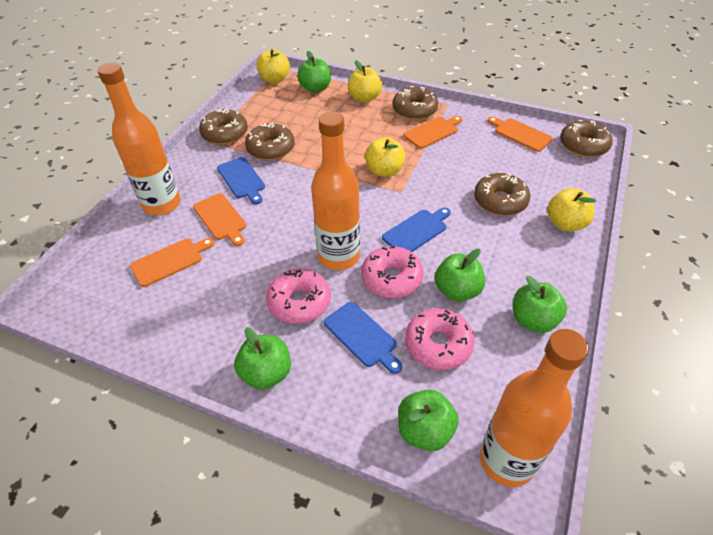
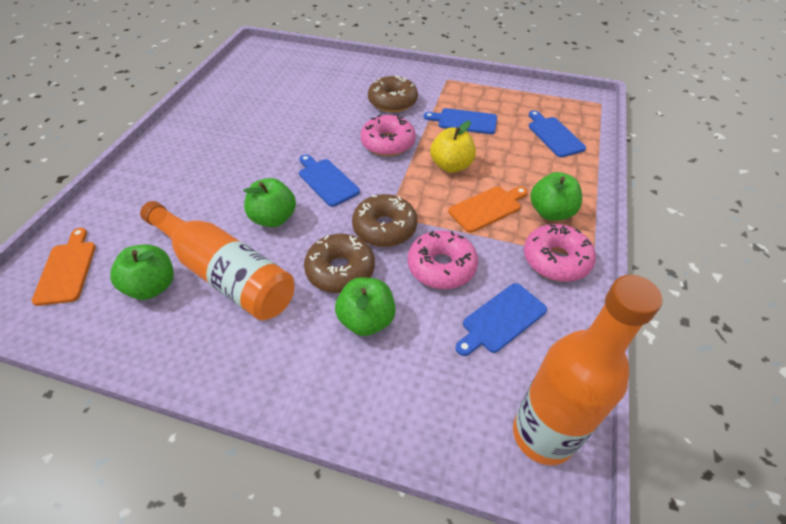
blue cutting board: [217,157,265,204] [324,302,402,374] [382,207,451,252] = 3 -> [299,154,360,207] [424,108,497,134] [456,283,547,356] [529,110,586,157] = 4
brown donut: [199,109,248,145] [245,123,295,160] [392,86,438,120] [474,173,530,216] [560,120,613,157] = 5 -> [304,234,375,293] [352,194,417,247] [368,75,418,112] = 3
green apple: [234,327,291,390] [297,51,331,93] [398,389,459,451] [435,249,485,302] [513,276,567,333] = 5 -> [110,244,174,300] [244,178,296,227] [335,277,396,336] [530,172,582,221] = 4
orange bottle: [97,63,180,215] [311,111,360,270] [480,329,588,487] = 3 -> [140,201,294,320] [513,275,663,465] = 2
orange cutting board: [130,238,215,287] [193,193,247,246] [403,116,462,149] [488,117,553,152] = 4 -> [32,228,96,306] [448,186,528,233] = 2
yellow apple: [257,49,290,83] [347,60,382,102] [365,137,405,177] [547,188,596,231] = 4 -> [430,121,476,173] = 1

